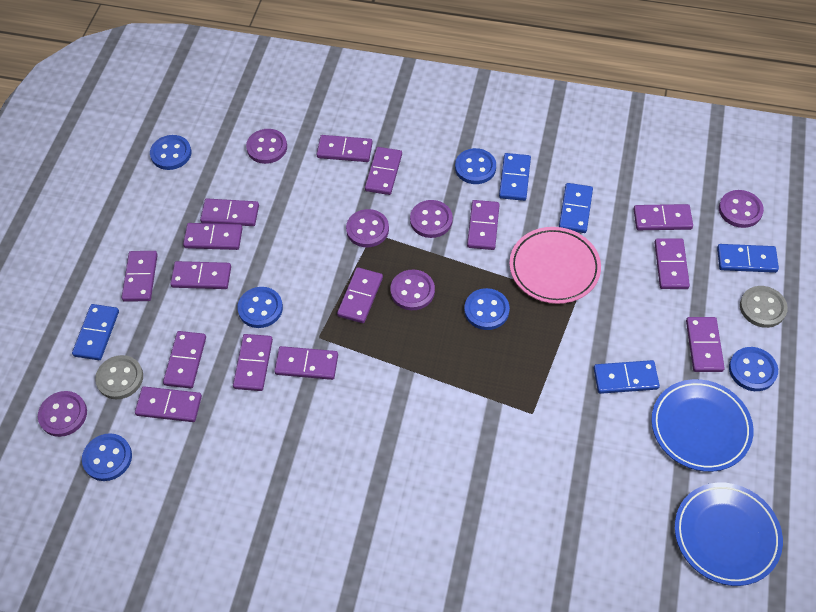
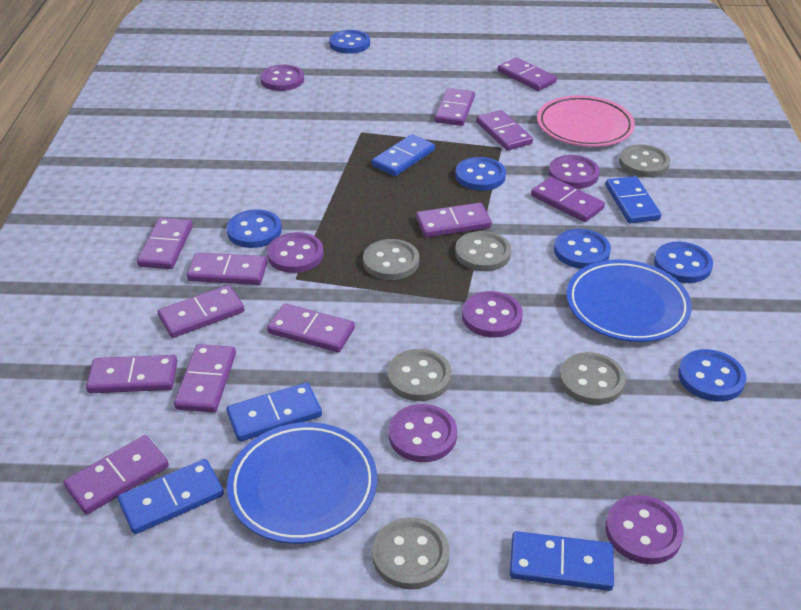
grey button: [95,355,143,399] [740,286,788,328] = 2 -> [363,239,419,280] [372,517,450,590] [387,349,452,401] [455,231,511,271] [559,352,626,405] [619,144,670,177] = 6
purple domino: [121,251,158,302] [135,386,202,422] [163,331,206,388] [170,261,231,289] [183,223,243,250] [200,199,259,226] [233,334,273,391] [274,346,338,380] [317,135,373,162] [337,267,383,323] [365,147,402,195] [467,200,500,250] [634,204,693,230] [654,238,690,289] [686,317,725,372] = 15 -> [64,435,169,515] [86,355,177,393] [137,218,193,269] [158,285,245,338] [174,344,236,413] [187,252,267,285] [267,304,355,352] [416,203,492,237] [435,88,475,126] [476,110,533,151] [498,57,557,91] [531,177,605,222] = 12

